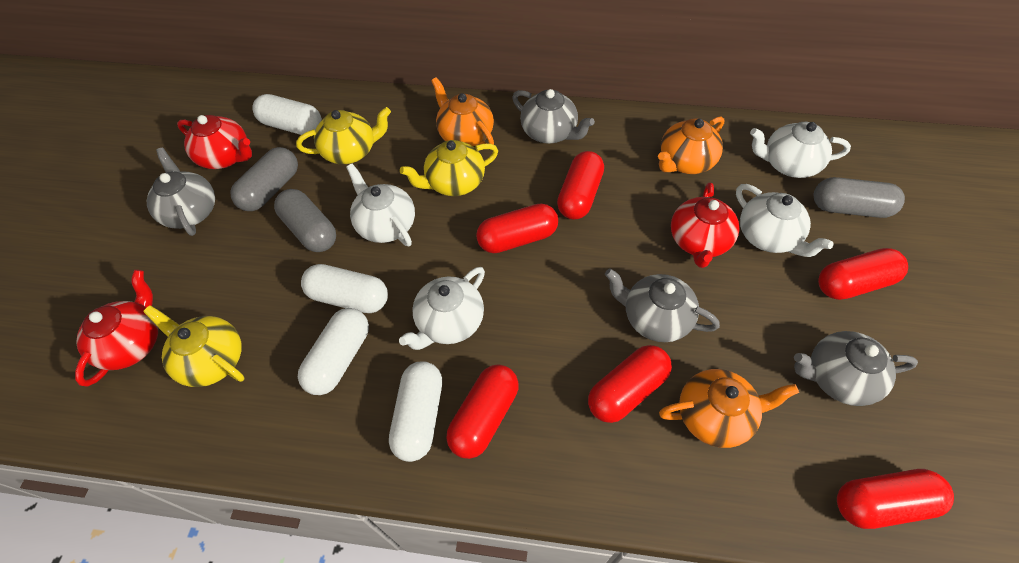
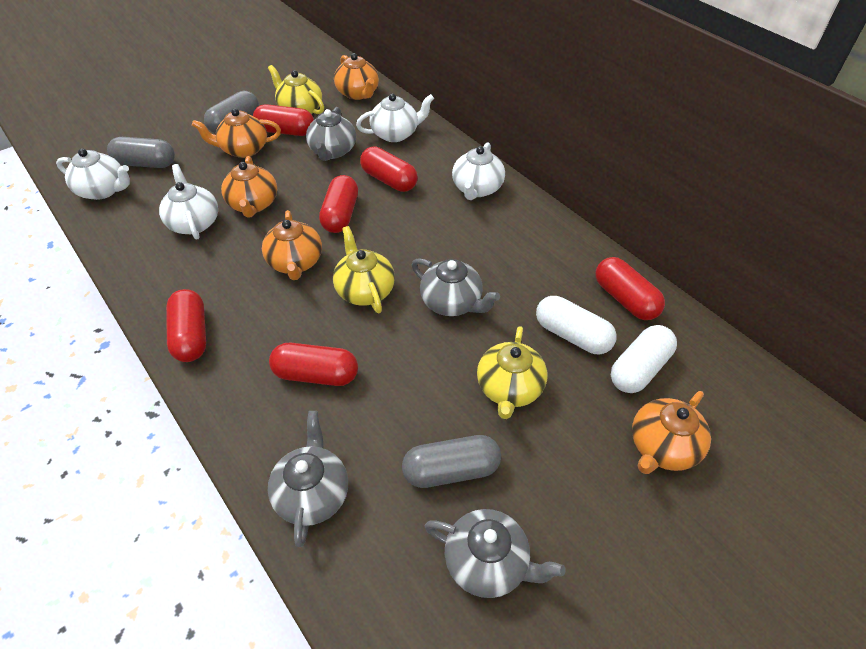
orange teapot: [431,77,494,146] [658,116,725,174] [659,369,799,448] = 3 -> [192,108,281,158] [221,156,277,218] [262,210,322,280] [334,53,379,100] [632,391,711,474] = 5
red teapot: [75,270,158,387] [177,115,252,169] [671,182,739,268] = 3 -> none = 0
white capsule: [252,94,322,135] [298,308,369,395] [301,264,388,313] [389,361,442,462] = 4 -> [536,296,617,354] [611,325,677,393] = 2

